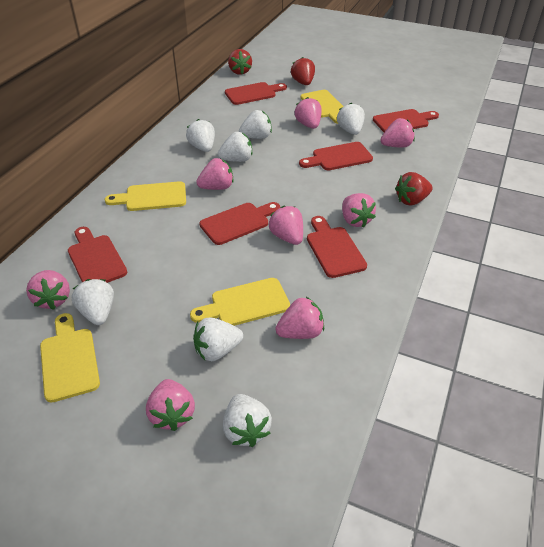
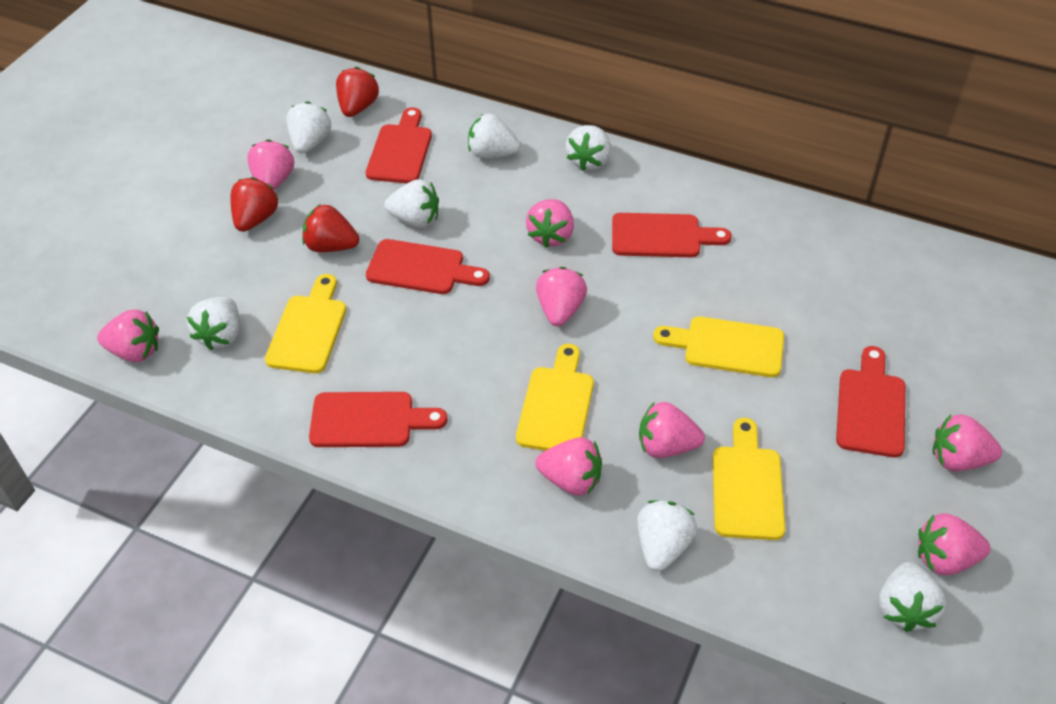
red cutting board: [68,227,127,283] [199,202,280,245] [225,82,287,105] [299,142,373,170] [307,216,367,278] [373,109,439,132] = 6 -> [309,392,448,447] [366,107,432,183] [366,239,490,294] [612,213,732,257] [836,346,905,458] = 5

